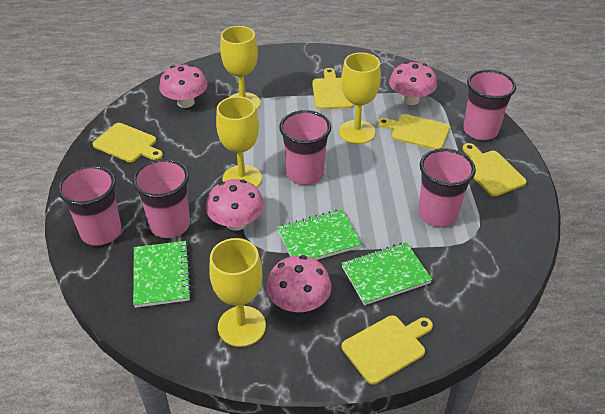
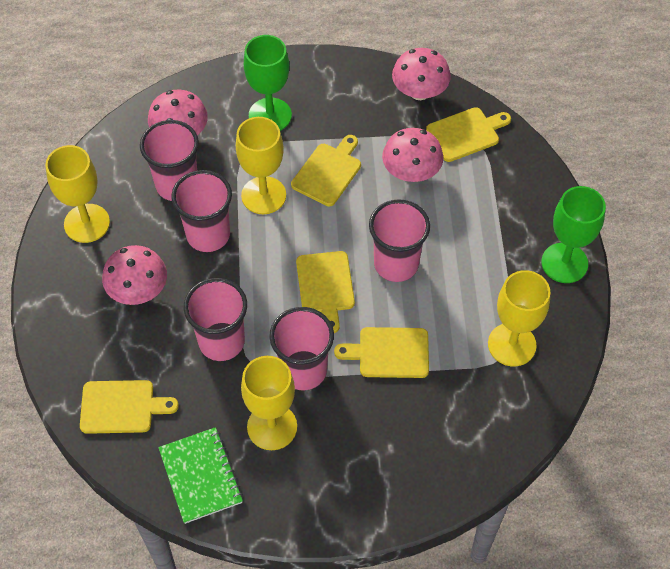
green goblet: none = 0 -> [244,35,292,131] [541,186,606,283] = 2
green notebook: [133,241,192,308] [277,210,362,260] [341,242,432,305] = 3 -> [158,427,243,524] = 1

